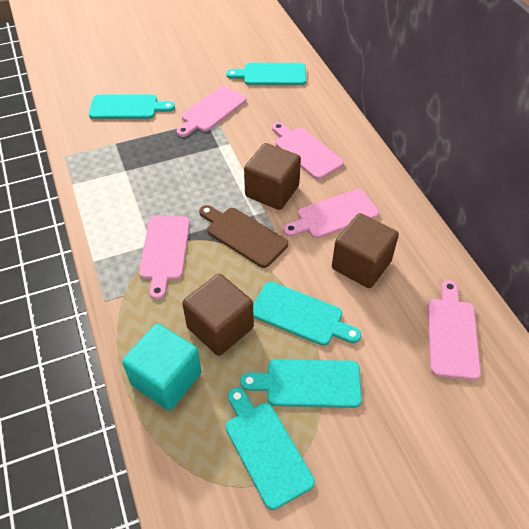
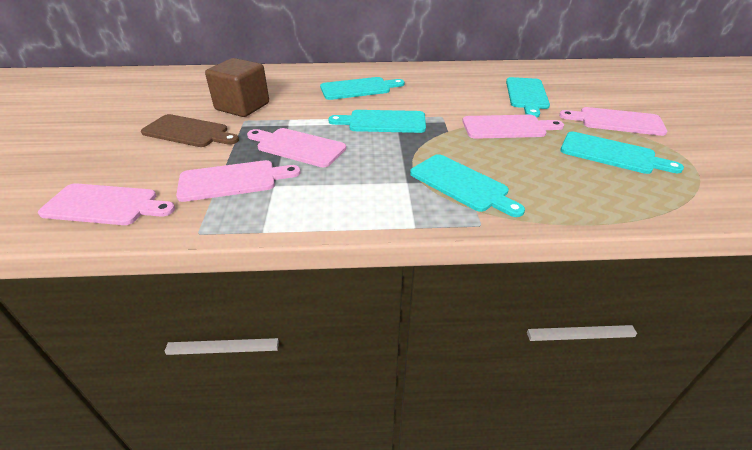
brown cube: [182,274,254,356] [244,143,301,210] [332,213,399,288] = 3 -> [205,58,269,117] = 1
turquoise cube: [122,324,202,411] = 1 -> none = 0

